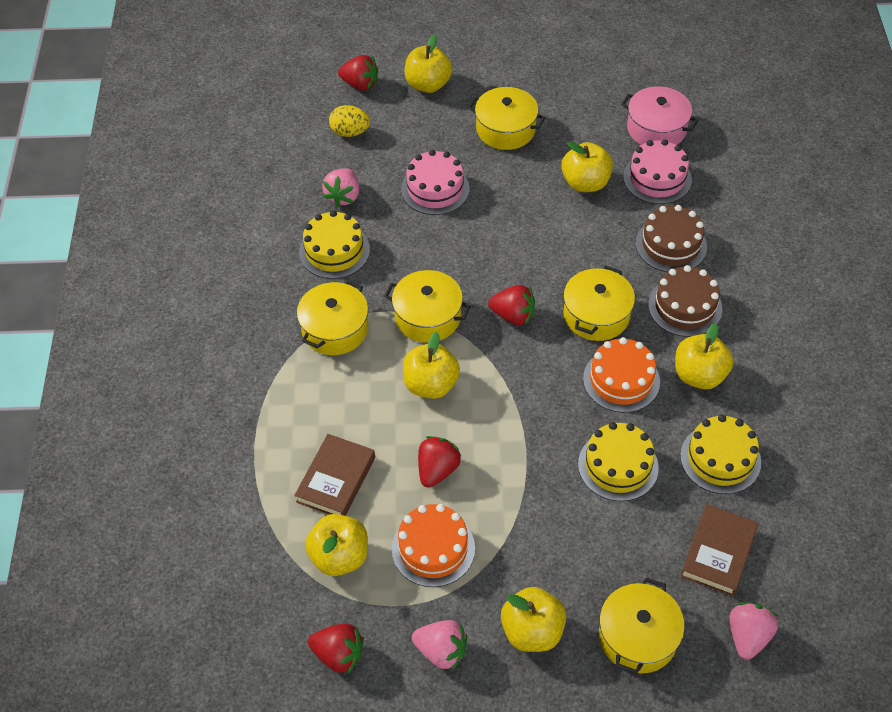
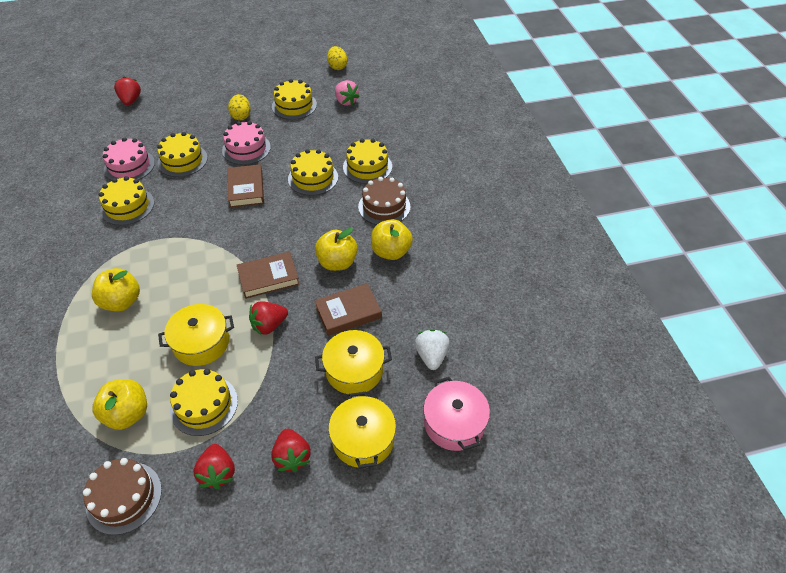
brown book: [294,434,375,516] [680,504,758,596] = 2 -> [228,164,264,208] [237,252,300,299] [314,283,382,336] = 3
orange cake: [392,504,475,587] [583,337,660,413] = 2 -> none = 0
pink strawberry: [322,168,359,208] [412,620,467,670] [730,602,778,660] = 3 -> [335,80,360,106] = 1
white strawberry: none = 0 -> [415,329,449,370] = 1
yellow apple: [305,514,368,576] [403,332,460,399] [405,35,452,93] [501,587,566,652] [561,142,613,192] [675,323,733,389] = 6 -> [92,268,140,312] [92,379,147,430] [315,228,358,271] [371,219,413,260] = 4
yellow cake: [299,210,370,279] [578,422,659,501] [680,415,761,494] = 3 -> [98,176,154,225] [157,132,208,177] [170,369,238,436] [272,79,317,120] [288,149,338,195] [343,139,392,184] = 6
yellow egg: [329,105,370,137] = 1 -> [228,94,251,120] [327,46,347,70] = 2
yellow pot: [297,280,368,355] [384,270,471,343] [468,87,546,150] [563,266,635,341] [599,577,685,675] = 5 -> [158,304,234,366] [315,330,392,394] [328,392,396,469] = 3

